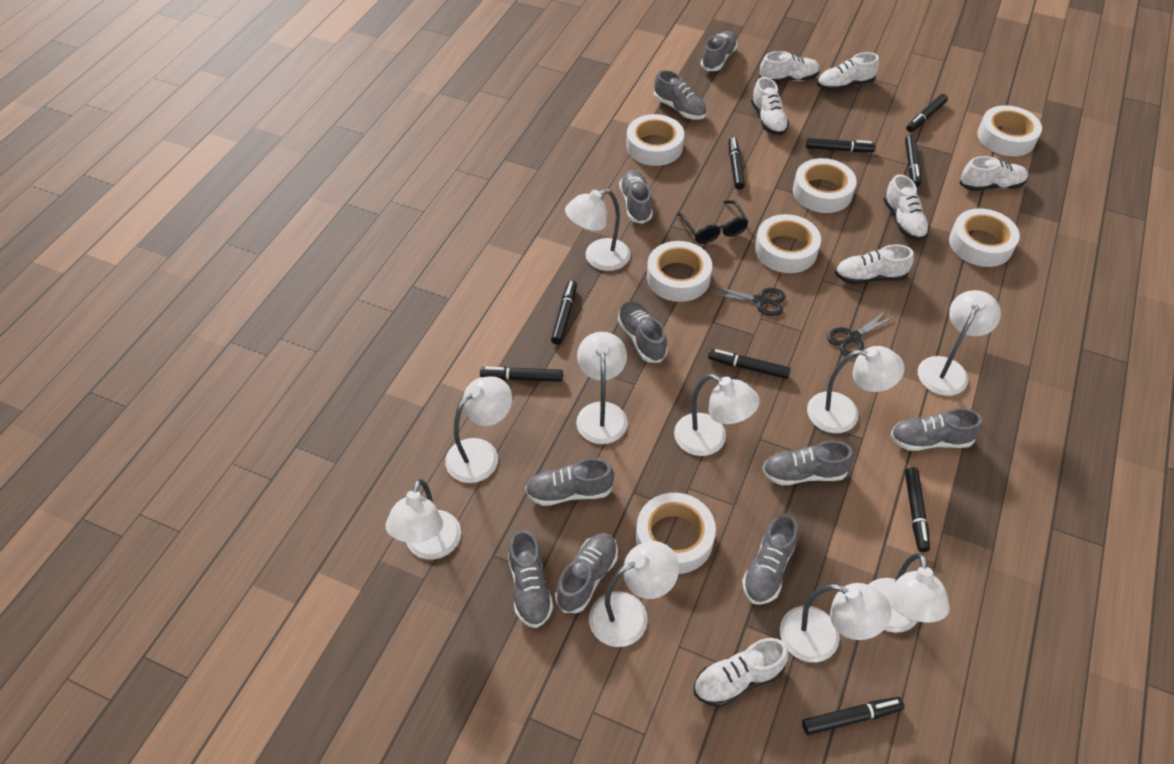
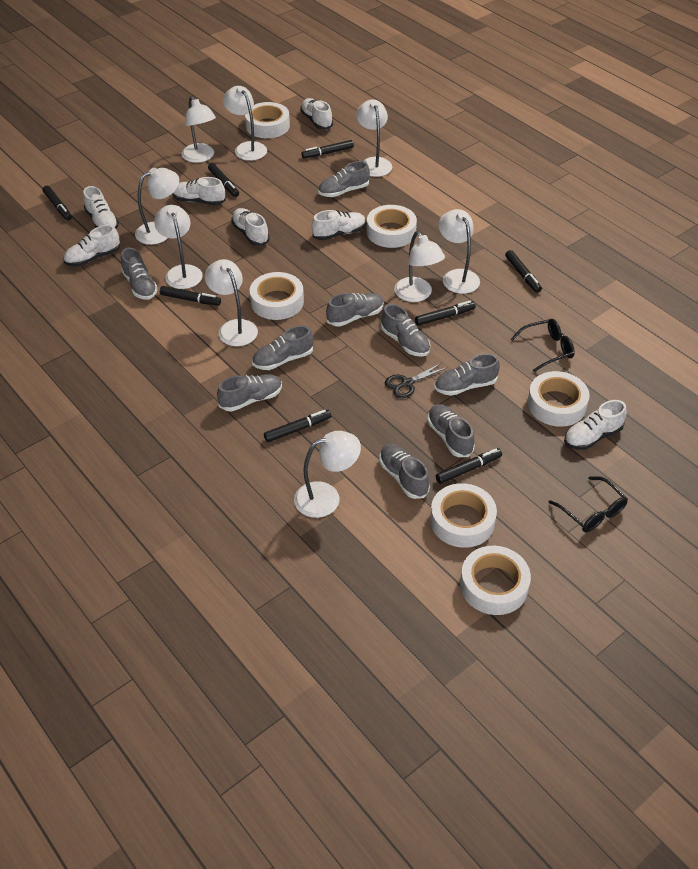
black glasses: [677,200,749,244] = 1 -> [511,319,575,372] [548,476,628,532] = 2
black marker: [480,367,563,382] [551,280,577,345] [708,349,791,379] [728,137,745,190] [802,697,904,735] [806,138,876,152] [905,135,921,187] [905,467,930,552] [906,94,948,132] = 9 -> [43,186,72,220] [160,286,221,306] [208,163,239,197] [264,410,331,442] [301,140,354,159] [415,300,476,326] [436,448,502,484] [505,250,542,293] = 8
black scissors: [708,286,786,316] [827,310,895,356] = 2 -> [385,363,448,398] = 1
grey shoe: [508,530,553,628] [525,458,614,506] [555,533,618,613] [617,301,668,363] [619,170,653,224] [654,70,707,120] [701,31,738,71] [742,514,798,605] [762,441,854,485] [890,408,982,451] = 10 -> [121,248,158,300] [217,374,282,412] [252,325,314,370] [318,161,370,197] [326,293,384,327] [379,444,430,499] [381,304,430,357] [427,404,475,457] [434,354,500,396] = 9
white lamp: [386,479,461,560] [445,376,512,483] [565,189,630,271] [576,332,628,444] [589,541,679,647] [674,374,760,456] [780,583,892,662] [807,346,904,433] [868,553,950,633] [918,290,1001,396] = 10 -> [135,168,179,245] [154,205,203,289] [182,96,216,163] [205,259,258,346] [223,86,267,161] [294,431,361,518] [356,99,392,177] [394,231,445,302] [439,209,480,294] = 9
white tape: [626,114,684,166] [636,493,716,574] [647,241,712,302] [755,214,821,273] [793,158,857,213] [949,208,1020,267] [977,105,1042,156] = 7 -> [245,102,290,138] [250,272,304,320] [367,205,417,248] [430,483,497,548] [460,546,531,615] [527,371,590,427] = 6

